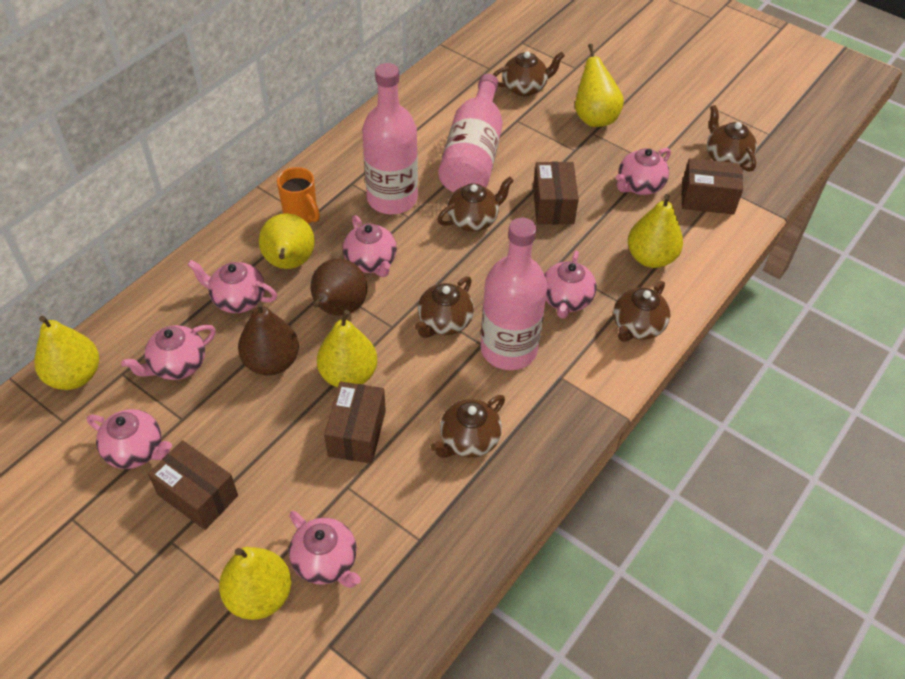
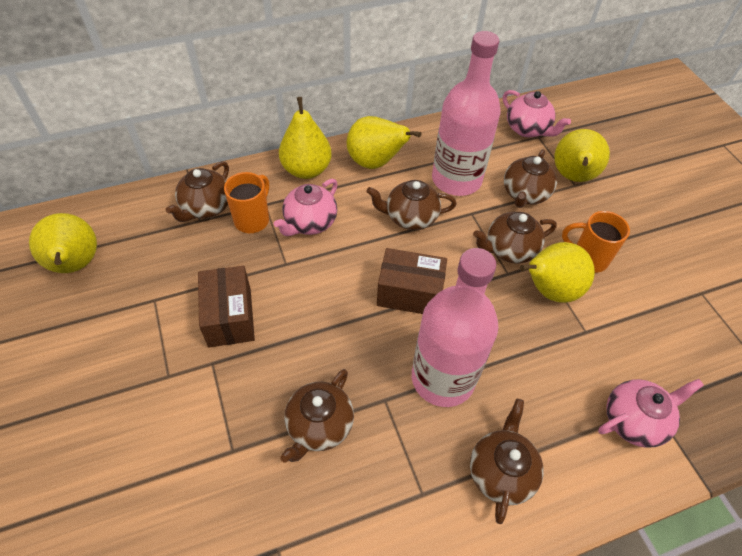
brown box: [148,440,238,530] [324,382,386,464] [533,162,579,224] [682,158,743,215] = 4 -> [198,266,255,347] [377,248,447,314] = 2
brown pear: [238,301,299,376] [311,259,367,316] = 2 -> none = 0
orange mug: [277,167,320,223] = 1 -> [224,172,269,233] [562,211,630,273] = 2
pink bottle: [362,63,418,214] [438,74,503,192] [481,218,547,370] = 3 -> [412,248,498,407] [432,31,501,196] = 2
pink teapot: [87,409,172,469] [121,325,216,380] [187,260,277,313] [289,511,361,588] [343,215,397,277] [544,251,597,319] [616,148,671,195] = 7 -> [274,179,338,236] [503,90,571,138] [598,379,704,448] = 3
yellow pear: [35,316,99,390] [219,547,291,620] [259,213,315,269] [317,310,377,387] [575,44,624,127] [628,194,683,268] = 6 -> [29,213,97,273] [279,97,332,179] [347,116,421,169] [520,242,595,303] [554,129,610,182] = 5

